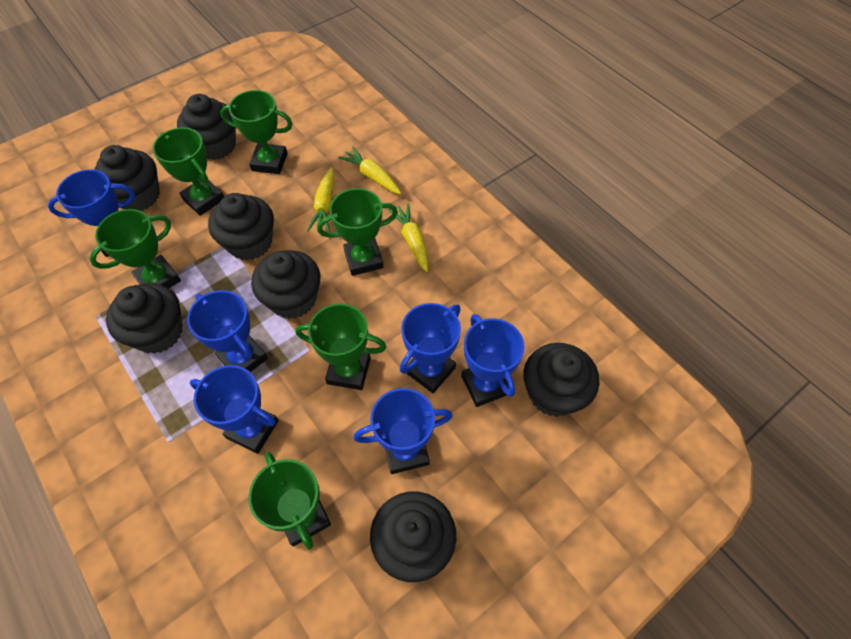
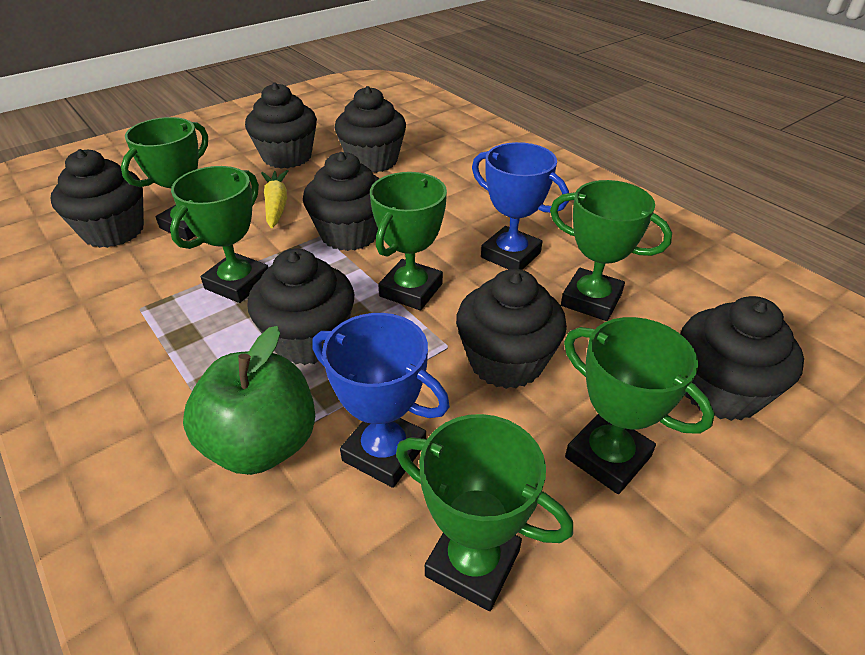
blue trophy: [48,169,135,257] [187,290,268,372] [190,365,279,454] [354,388,452,474] [400,303,461,393] [461,314,524,407] = 6 -> [312,313,450,488] [472,142,569,270] = 2
green apple: none = 0 -> [183,326,315,475] = 1
yellow carrot: [307,167,334,232] [338,146,401,194] [388,203,428,272] = 3 -> [261,170,289,228] = 1

